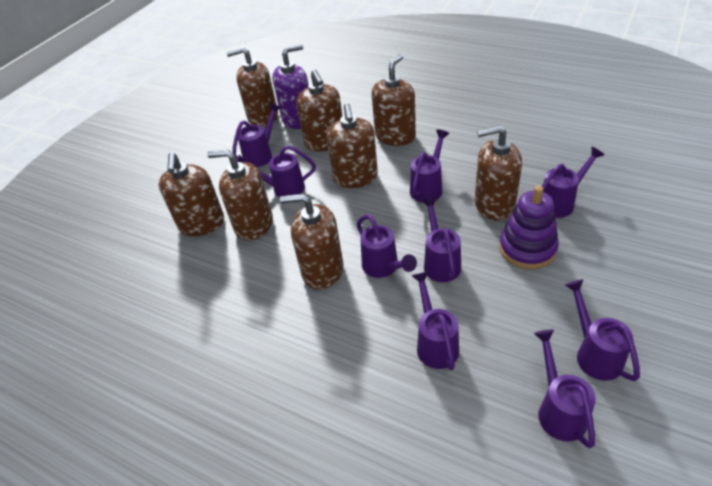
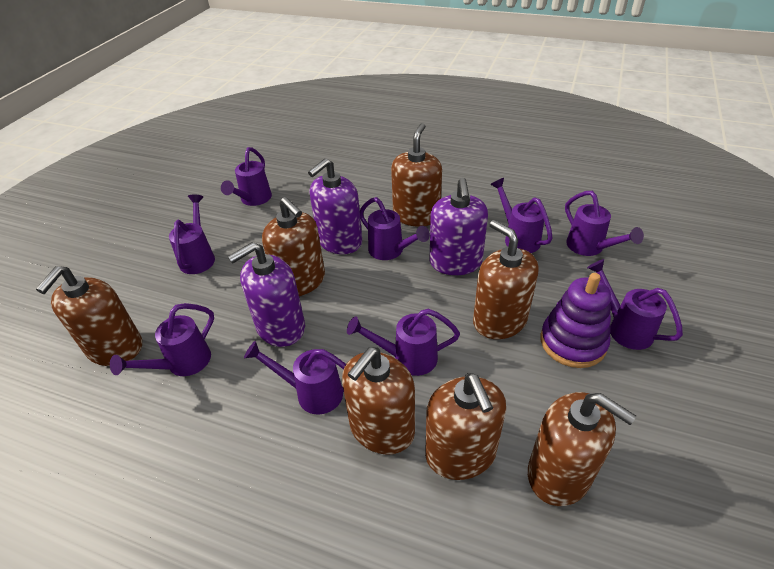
brown soap dispenser: [159,153,224,236] [207,149,273,241] [226,47,278,127] [280,194,343,290] [296,70,342,151] [326,103,378,188] [372,54,416,146] [475,125,522,220] = 8 -> [36,266,142,366] [262,197,325,296] [342,347,415,455] [391,123,442,227] [425,373,506,480] [473,220,539,339] [528,392,636,506] = 7
purple soap dispenser: [272,44,309,129] = 1 -> [228,242,305,347] [308,158,362,254] [430,178,488,275] = 3

